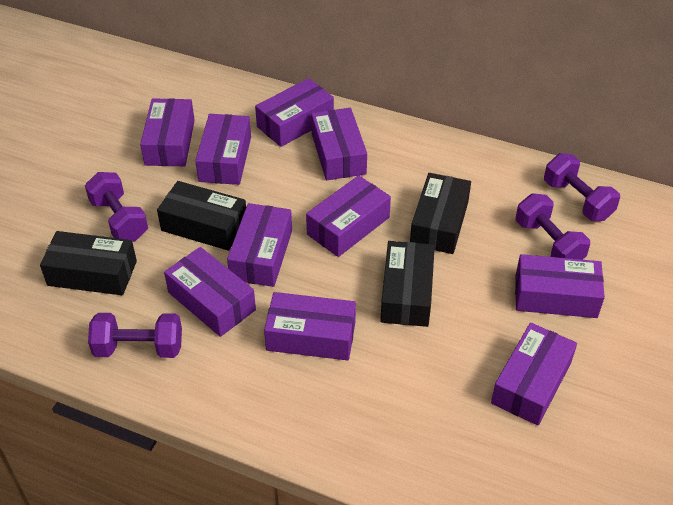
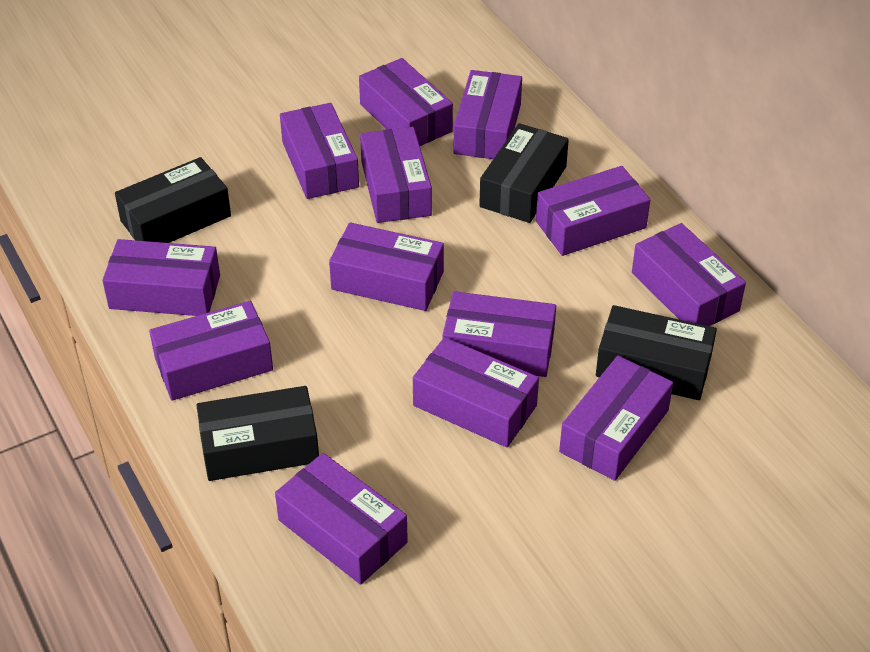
purple box: [140,98,195,166] [164,247,256,337] [195,114,251,185] [227,203,292,287] [255,78,334,147] [264,292,356,360] [306,175,391,257] [311,108,367,180] [491,323,577,425] [515,254,605,318] = 10 -> [102,239,220,316] [149,301,273,401] [275,453,408,585] [280,103,359,199] [329,222,444,311] [359,58,453,146] [360,127,432,223] [413,337,539,447] [443,291,556,377] [453,70,522,159] [536,166,650,256] [559,355,673,481] [632,223,746,326] = 13
purple dumbbell: [85,172,148,242] [88,313,182,358] [516,193,590,260] [544,153,620,221] = 4 -> none = 0

